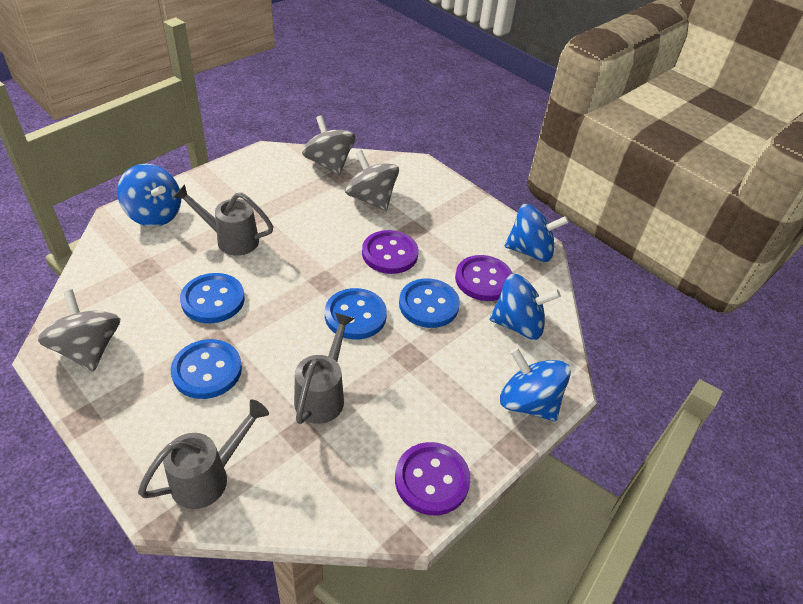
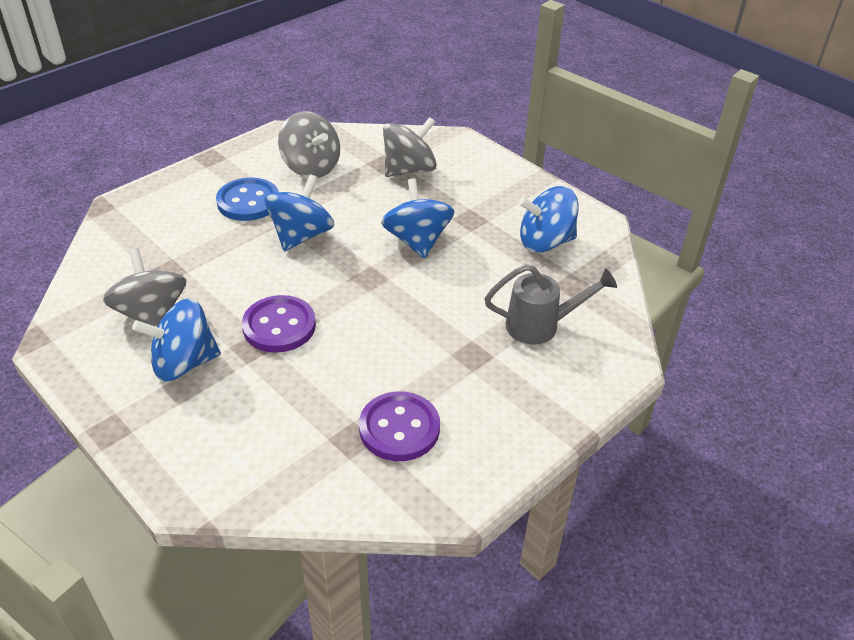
blue button: [171,339,242,399] [180,273,245,323] [325,288,387,339] [399,278,460,328] = 4 -> [216,178,279,221] = 1
grey watering can: [138,399,269,509] [173,184,273,256] [294,313,355,424] = 3 -> [484,264,617,345] = 1
purple button: [362,230,418,274] [395,442,471,515] [455,255,513,301] = 3 -> [242,295,316,353] [359,391,440,461] = 2

